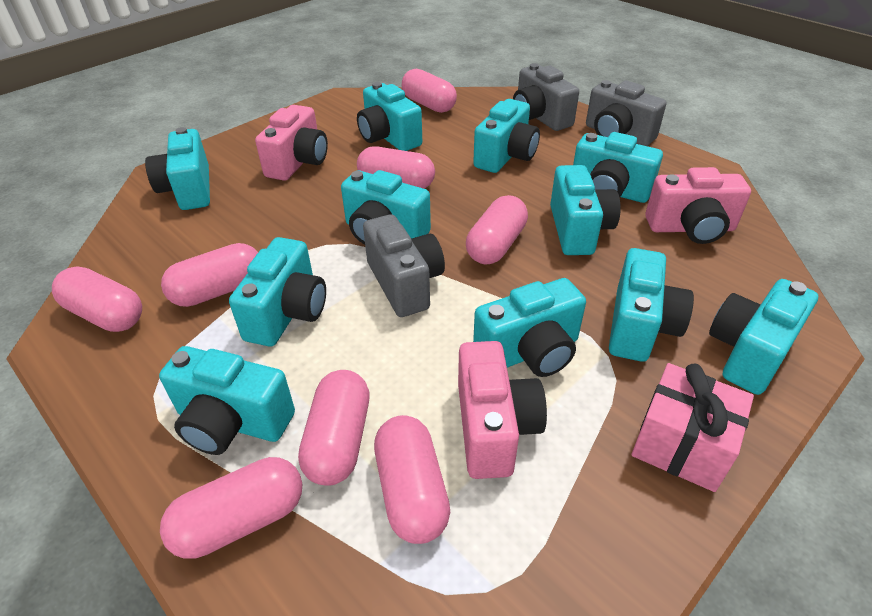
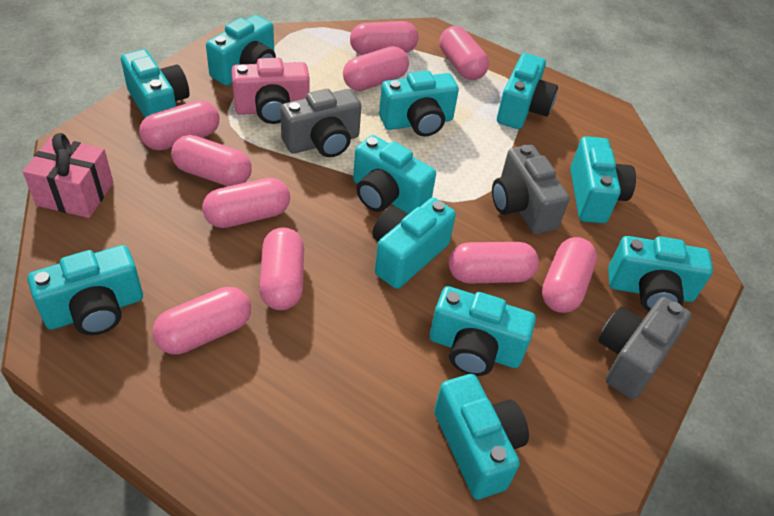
pink camera: [255,105,328,181] [458,341,547,479] [645,167,751,244] = 3 -> [231,58,310,124] = 1
pink capsule: [52,266,142,332] [160,457,302,559] [161,243,258,307] [298,370,369,486] [357,147,435,189] [374,415,450,544] [402,69,457,113] [466,195,528,265] = 8 -> [139,100,219,151] [152,287,251,355] [171,135,252,186] [202,178,290,228] [259,227,304,310] [343,46,409,91] [350,21,419,55] [440,26,489,80] [449,242,539,283] [542,237,597,313] = 10

